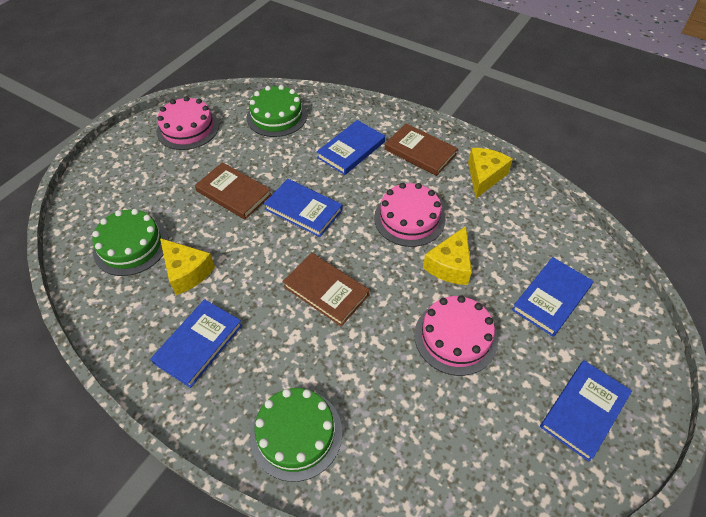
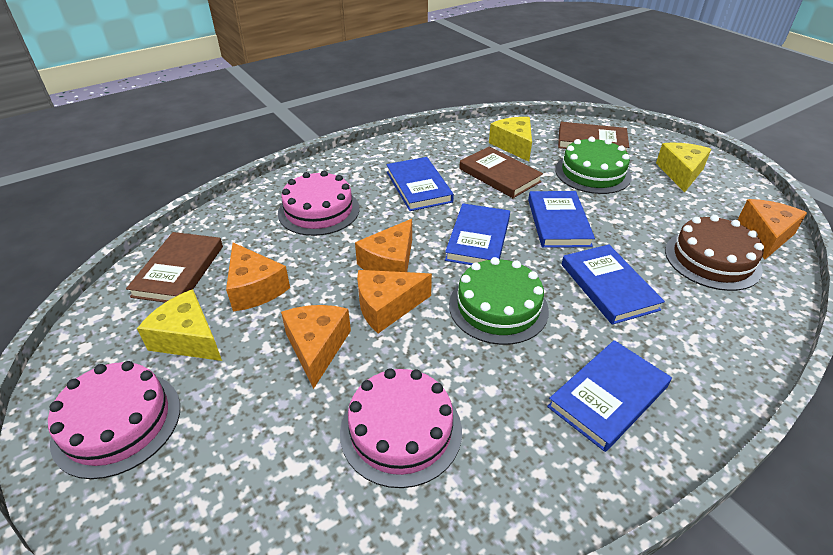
brown cake: none = 0 -> [665,215,764,291] = 1
green cake: [92,209,168,276] [247,85,307,137] [250,388,342,482] = 3 -> [449,257,549,345] [555,137,632,194] = 2
orange cheese: none = 0 -> [226,243,290,311] [281,305,351,389] [355,219,412,272] [357,270,432,333] [738,199,807,260] = 5

